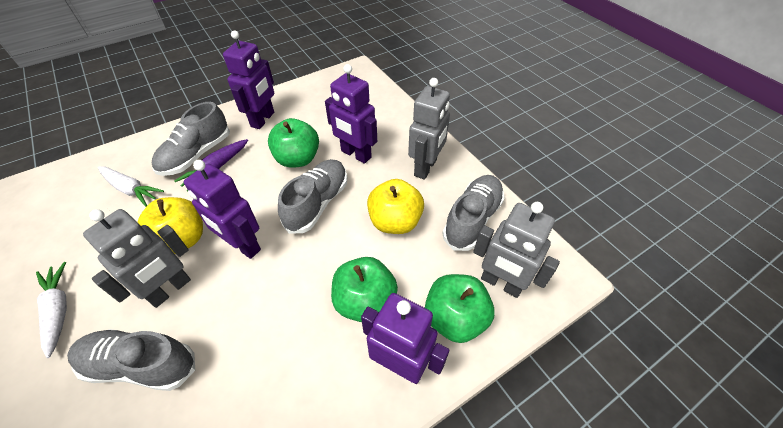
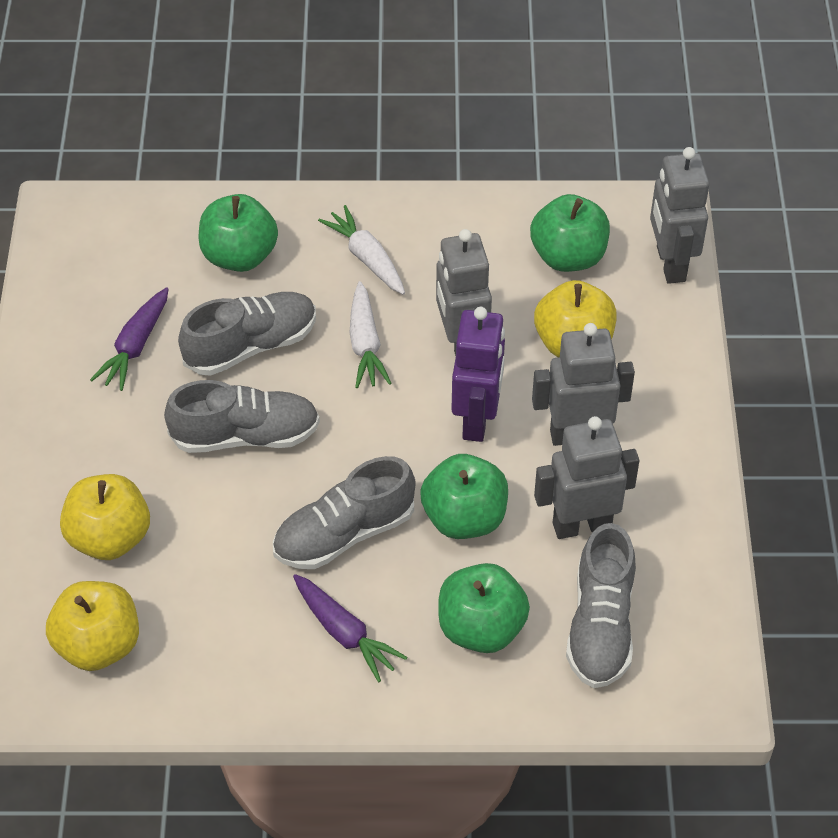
green apple: [268,118,319,168] [331,257,398,322] [425,274,494,343] = 3 -> [199,194,278,272] [420,454,508,539] [438,563,530,653] [530,194,610,272] = 4
grey robot: [83,209,191,308] [408,78,450,180] [473,202,560,298] = 3 -> [436,229,492,356] [532,323,635,446] [534,416,639,539] [650,147,709,284] = 4
purple carrot: [174,139,248,191] = 1 -> [90,287,169,391] [293,574,407,682] = 2
purple robot: [184,160,261,259] [223,30,274,129] [325,64,377,164] [361,293,449,384] = 4 -> [451,307,505,442] = 1
yellow apple: [138,197,203,254] [367,179,424,234] = 2 -> [46,581,139,671] [60,474,150,560] [534,280,617,357] = 3

